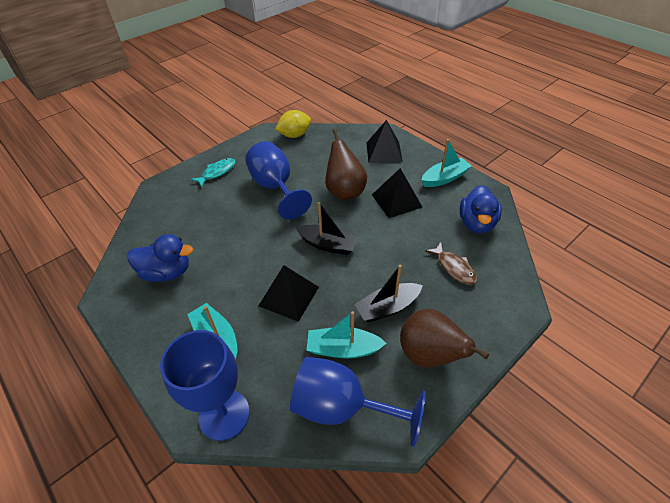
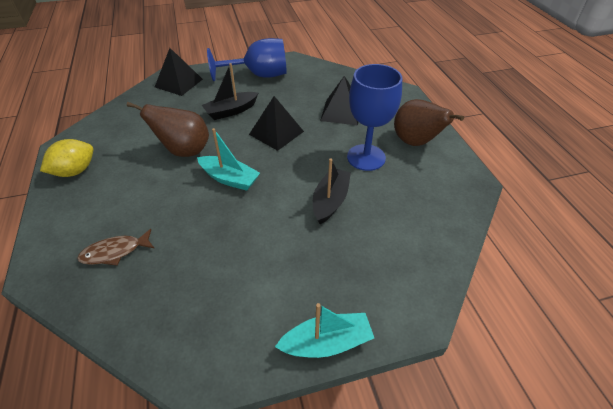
blue duck: [127,234,193,282] [460,185,502,233] = 2 -> none = 0
blue goblet: [160,330,250,441] [245,141,312,219] [290,357,426,447] = 3 -> [207,38,287,81] [347,64,402,171] = 2
turquoise boat: [187,303,238,360] [306,311,386,359] [422,139,472,187] = 3 -> [197,128,260,191] [275,303,374,358] = 2
turquoise fish: [191,158,236,187] = 1 -> none = 0

